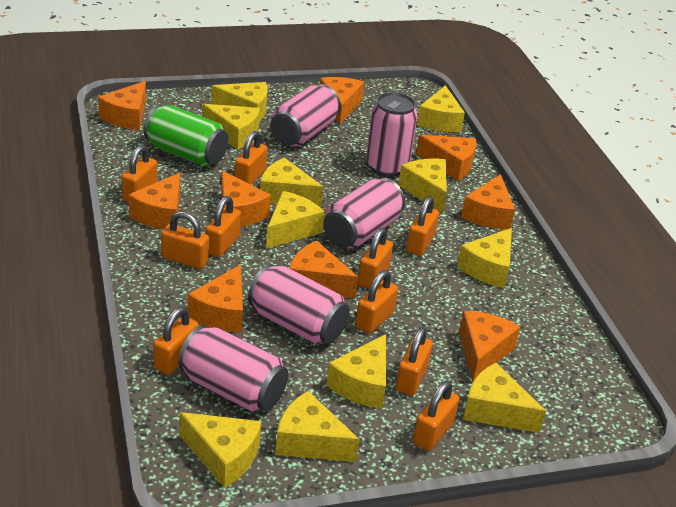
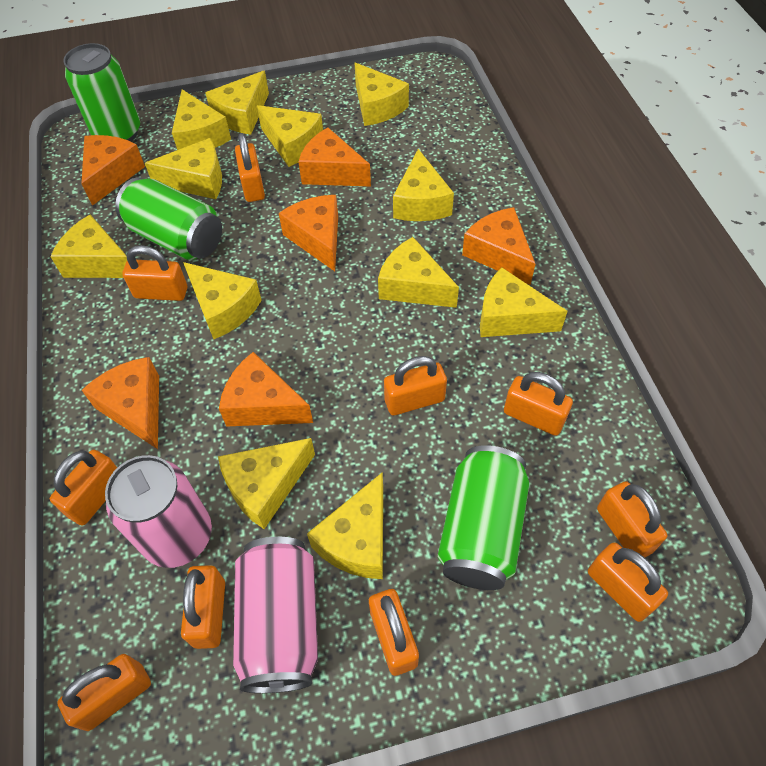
green can: [144,105,228,166] = 1 -> [64,43,140,141] [115,178,222,260] [438,445,529,590] = 3
orange cheese: [98,81,146,130] [129,173,180,229] [188,264,243,333] [221,171,271,227] [289,241,358,298] [320,77,364,124] [416,135,476,181] [459,311,520,381] [461,174,515,230] = 9 -> [81,135,145,206] [82,357,159,449] [219,352,313,427] [279,195,338,271] [298,128,371,187] [462,207,535,285] = 6
pink can: [178,326,288,412] [248,264,349,345] [271,84,341,147] [323,178,405,249] [366,92,418,177] = 5 -> [105,455,212,568] [233,537,318,693] = 2
yellow cheese: [179,412,261,488] [202,104,260,149] [211,82,267,122] [260,158,323,207] [266,191,325,249] [275,391,360,462] [326,334,386,408] [398,158,447,213] [417,85,465,132] [457,228,512,288] [463,363,546,433] = 11 -> [50,215,127,278] [145,138,222,199] [172,89,231,150] [183,262,262,339] [205,71,269,135] [218,438,315,529] [257,105,323,167] [307,472,383,579] [354,63,409,126] [378,237,459,308] [393,149,454,221] [480,267,568,337] = 12

